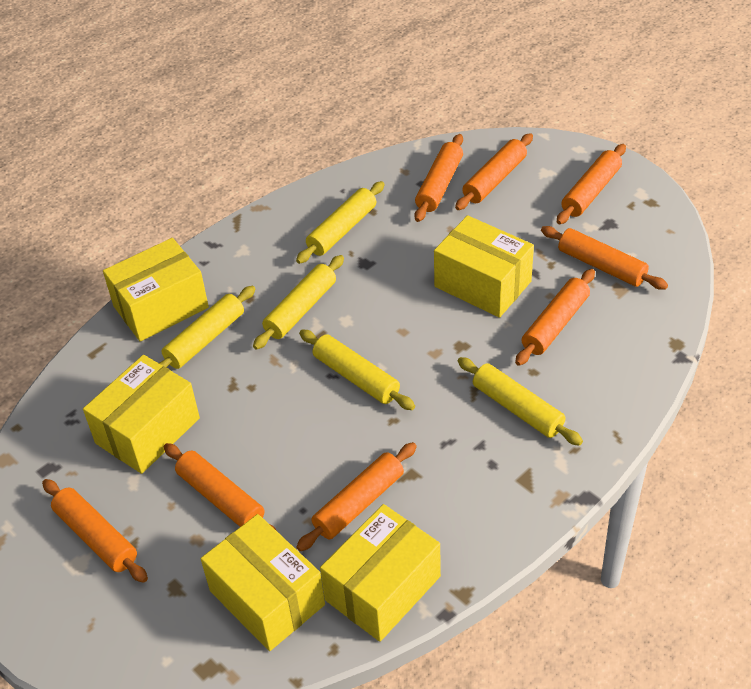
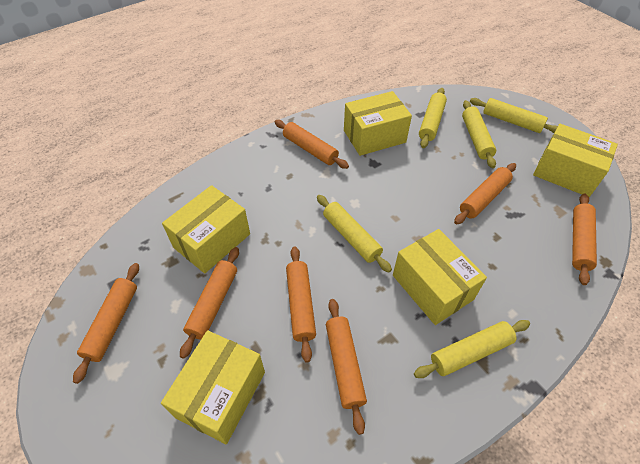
orange rolling pin: [42,479,148,583] [164,443,277,531] [296,442,417,551] [414,134,463,222] [455,133,533,210] [515,269,595,366] [541,226,668,290] [557,144,626,225] = 8 -> [73,263,139,384] [180,247,239,359] [275,120,349,169] [286,247,316,363] [326,299,367,435] [454,163,516,224] [572,193,597,285] = 7

